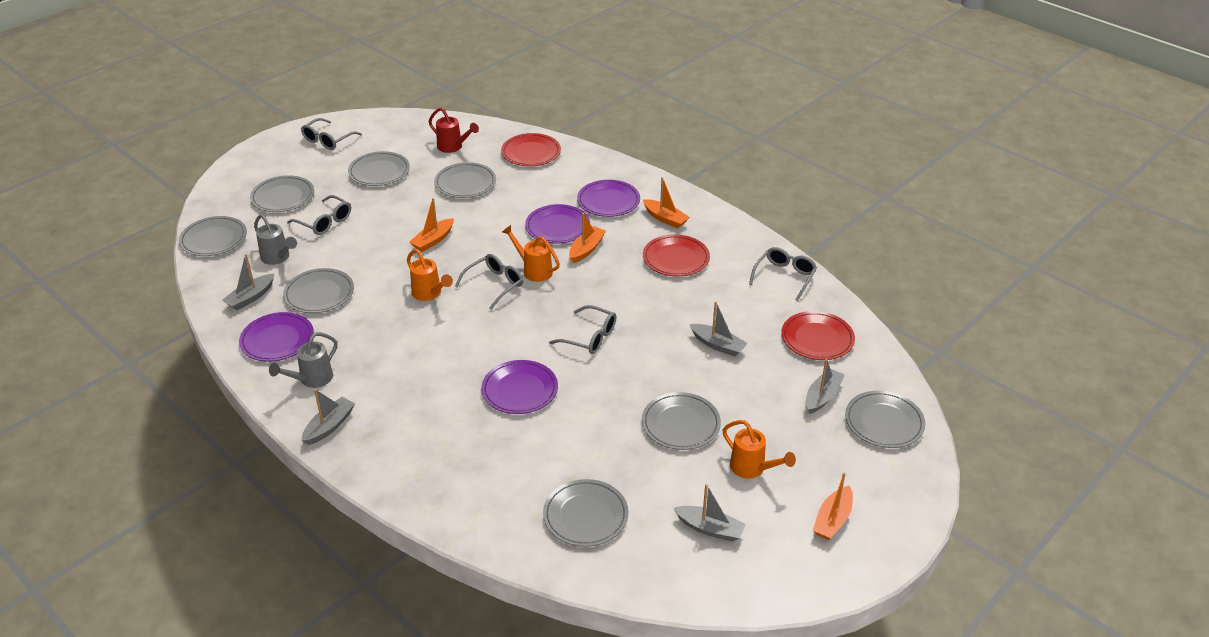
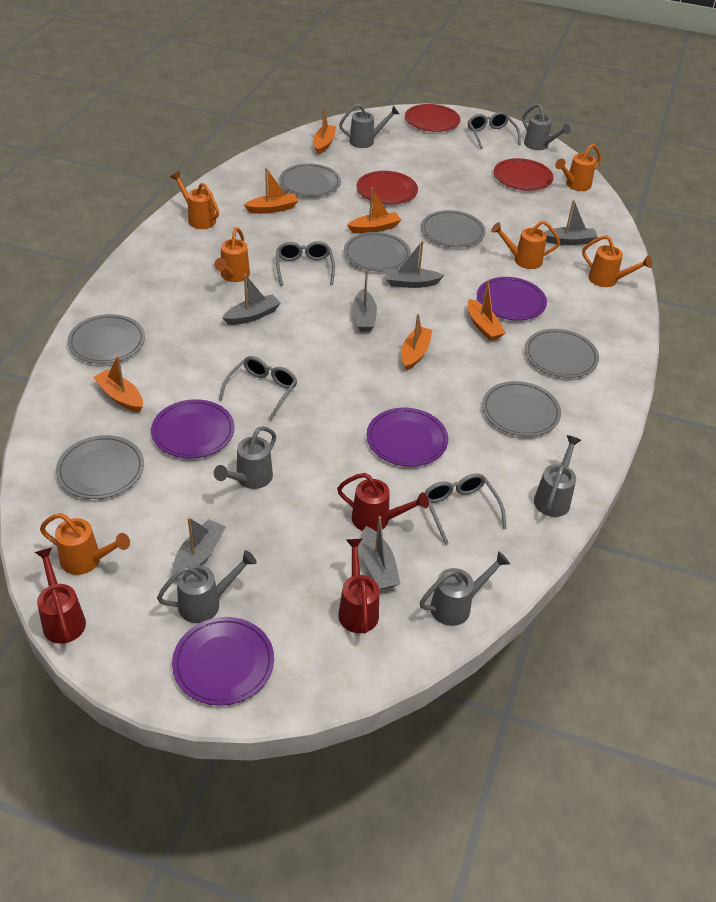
grey boat: [222,254,275,310] [302,389,355,445] [674,484,746,542] [690,302,748,356] [806,359,845,414] = 5 -> [172,517,226,580] [222,274,281,325] [353,270,377,332] [361,516,400,590] [385,241,444,288] [545,200,598,245] = 6
grey glasses: [287,195,351,235] [301,118,362,150] [455,254,523,310] [549,305,617,354] [749,247,817,301] = 5 -> [219,356,297,420] [276,241,335,286] [424,473,507,545] [468,112,521,149] = 4
grey plate: [179,216,247,256] [250,176,314,212] [283,268,354,313] [348,151,410,186] [434,162,496,198] [543,479,629,547] [642,392,721,450] [845,391,925,448] = 8 -> [56,435,144,499] [68,314,145,364] [279,163,341,197] [344,232,411,272] [421,210,485,248] [482,381,561,437] [525,329,599,378] = 7
grey watering can: [254,214,297,265] [269,332,338,388] = 2 -> [157,550,257,623] [214,426,276,489] [339,104,399,148] [420,551,510,626] [522,104,571,150] [534,435,581,517] = 6
orange boat: [409,198,454,252] [569,213,606,263] [643,177,690,228] [813,473,853,540] = 4 -> [93,356,143,412] [244,168,298,214] [313,106,336,155] [347,187,401,233] [401,314,433,371] [468,280,506,341] = 6
orange watering can: [407,249,453,301] [502,225,560,282] [723,420,796,479] = 3 -> [40,513,130,575] [170,171,219,229] [214,227,250,282] [491,221,560,269] [555,144,601,191] [582,235,652,287] = 6
red watering can: [429,108,479,153] = 1 -> [35,547,86,644] [337,473,429,532] [338,539,379,633] = 3

